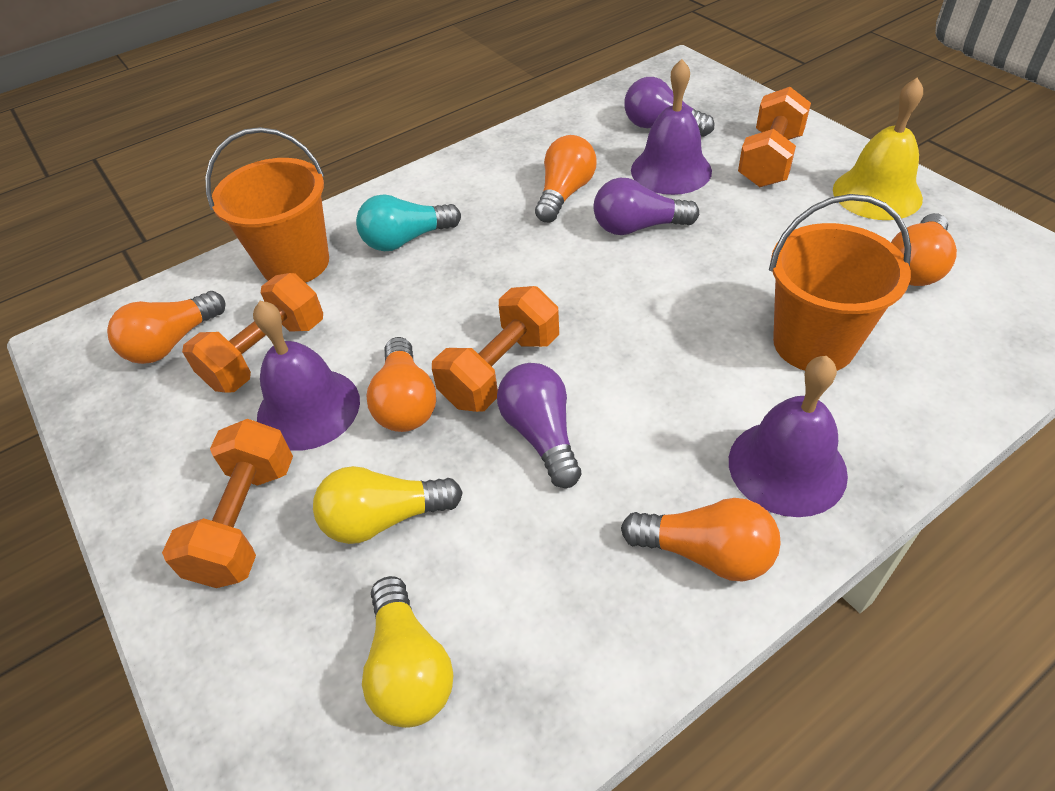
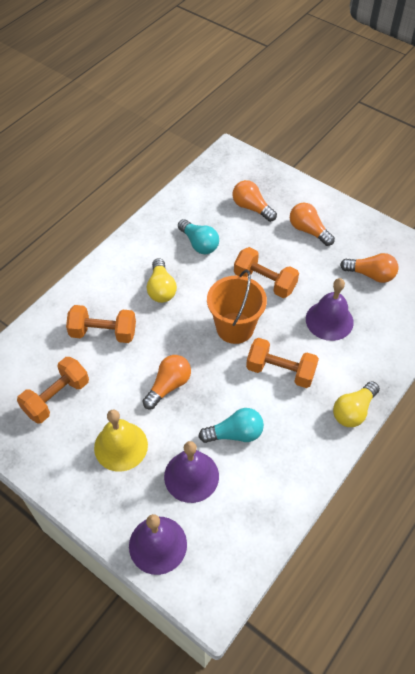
orange bucket: [205,127,329,283] [769,194,911,371] = 2 -> [207,270,267,344] = 1
orange light bulb: [107,291,226,364] [367,337,436,432] [535,135,597,223] [621,498,781,582] [891,213,957,286] = 5 -> [143,355,191,409] [233,180,277,222] [290,203,335,246] [340,253,398,283] = 4
purple light bulb: [497,363,581,488] [594,178,699,235] [624,77,714,136] = 3 -> none = 0
turquoise light bulb: [356,195,461,251] = 1 -> [178,219,219,254] [199,408,264,443] = 2

